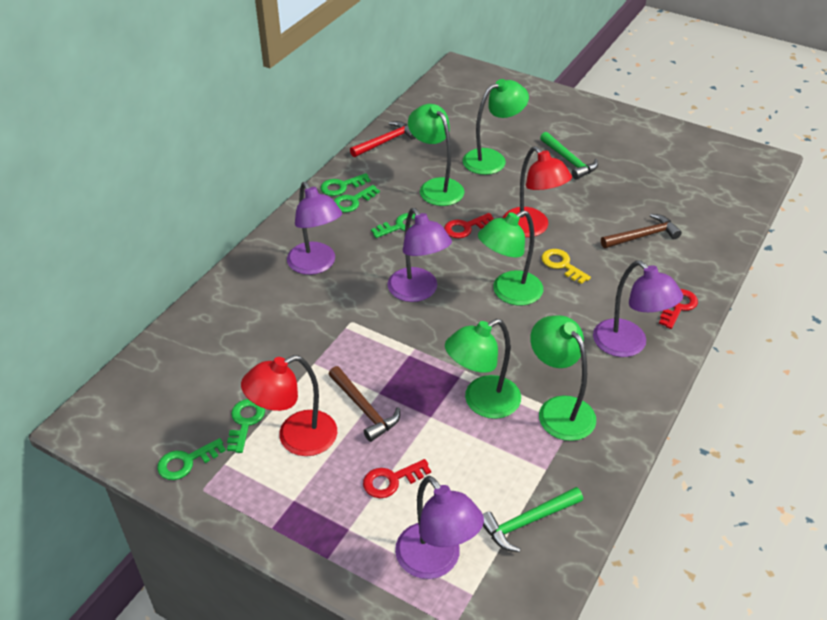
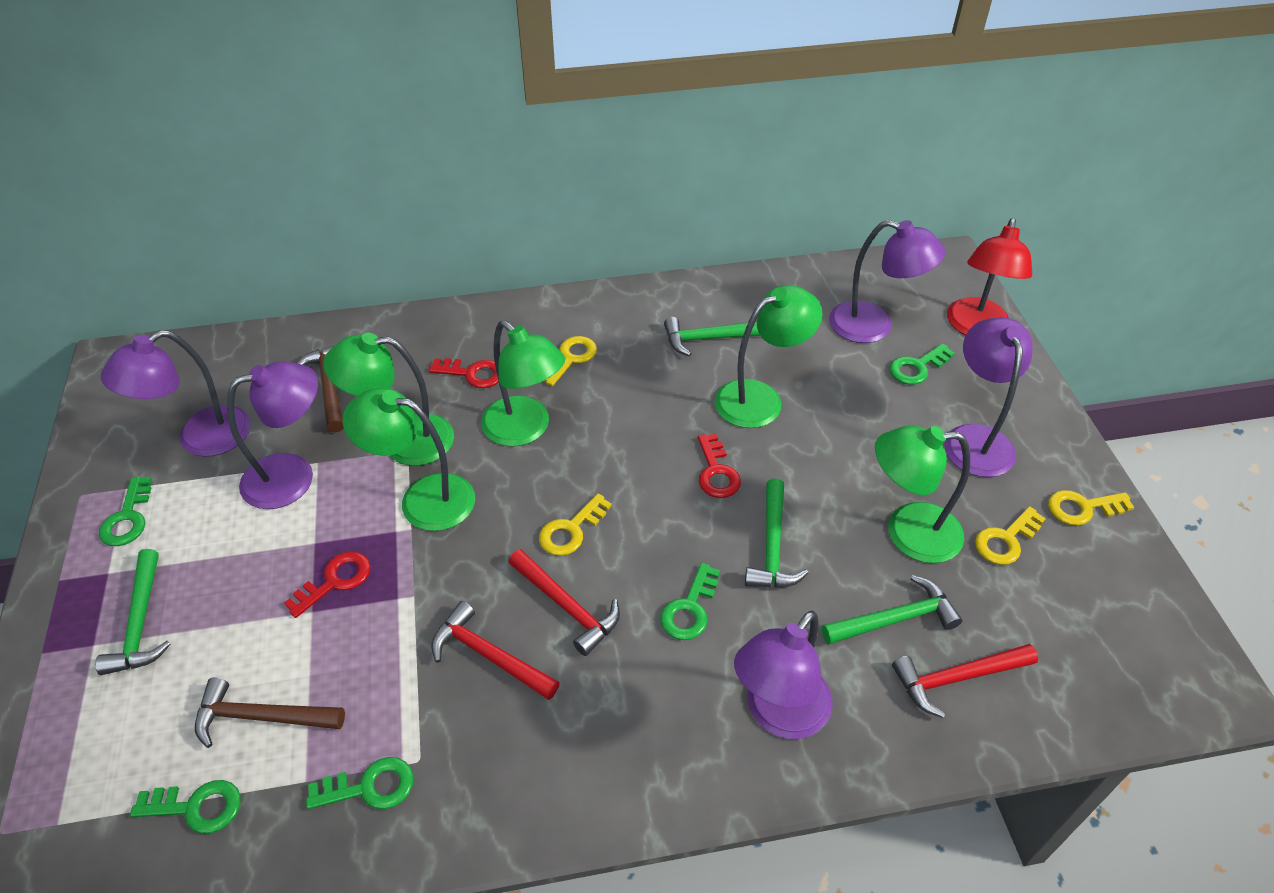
green hammer: [483,487,583,552] [540,132,598,180] = 2 -> [95,549,171,675] [664,317,760,356] [745,478,808,588] [822,575,962,645] = 4
purple lamp: [287,182,342,275] [388,208,452,302] [395,476,484,579] [593,261,683,357] = 4 -> [101,330,251,457] [227,361,318,509] [734,610,833,739] [829,220,946,343] [944,317,1033,477] = 5
red hammer: [350,121,415,157] = 1 -> [431,601,559,700] [508,549,620,656] [892,644,1038,718] = 3
red lamp: [241,355,337,456] [503,146,572,237] = 2 -> [947,218,1032,335] = 1
yellow key: [541,249,591,284] = 1 -> [539,493,612,556] [544,336,597,386] [975,506,1046,565] [1048,490,1134,526] = 4

